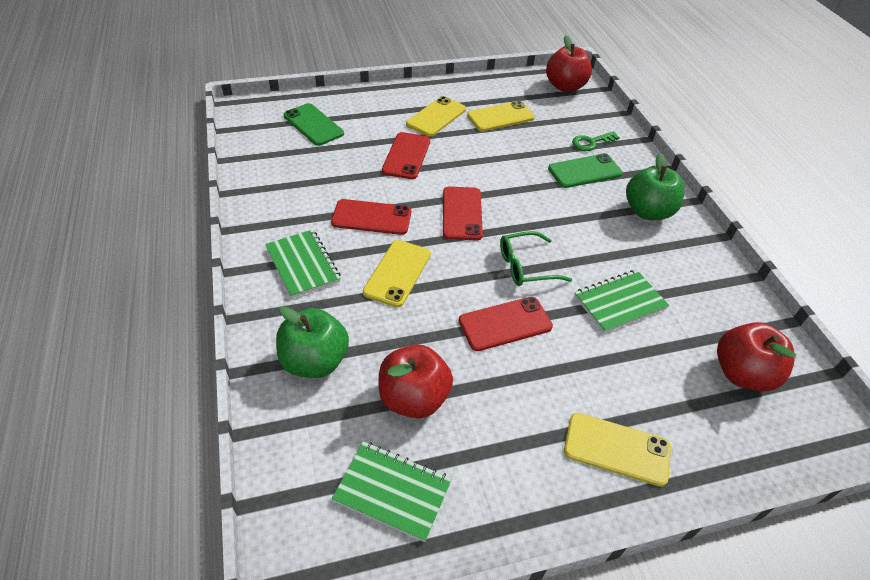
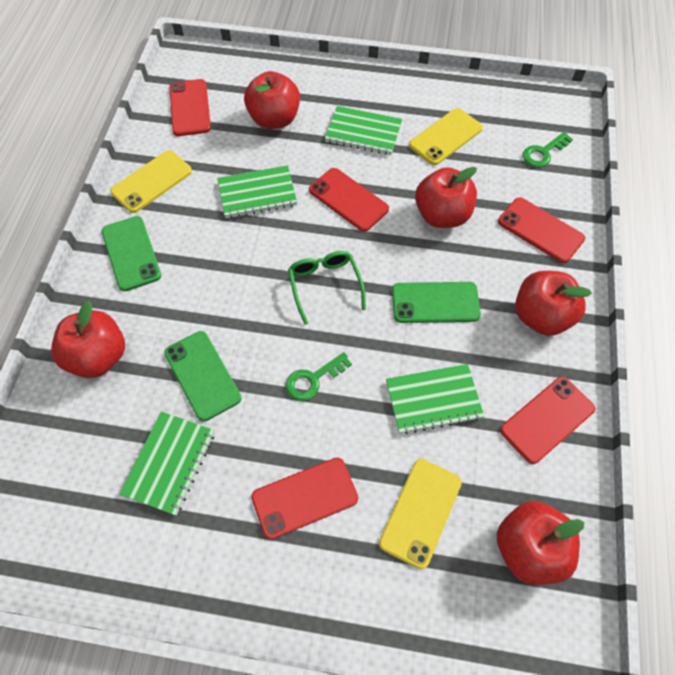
green apple: [276,306,349,378] [626,153,684,220] = 2 -> none = 0
green key: [572,131,620,151] = 1 -> [286,352,352,401] [523,132,573,167] = 2
green notebook: [265,229,341,298] [332,441,452,542] [574,270,669,333] = 3 -> [119,411,215,516] [218,165,297,218] [325,106,402,155] [386,364,484,434] = 4
green phone: [283,103,344,146] [548,153,623,188] = 2 -> [102,216,161,291] [164,331,242,422] [392,282,481,323] = 3
red apple: [379,345,453,418] [546,36,592,92] [717,322,796,391] = 3 -> [51,300,125,378] [244,71,300,129] [415,167,477,228] [497,501,584,585] [515,271,592,336] = 5
red phone: [331,199,411,235] [382,132,430,179] [443,187,483,240] [459,297,553,351] = 4 -> [169,79,211,136] [252,458,358,539] [309,168,389,232] [498,197,585,263] [500,377,595,464] = 5
yellow phone: [363,240,431,307] [406,96,466,137] [467,101,535,132] [564,413,671,487] = 4 -> [110,150,192,213] [379,459,462,569] [409,108,483,165] = 3

